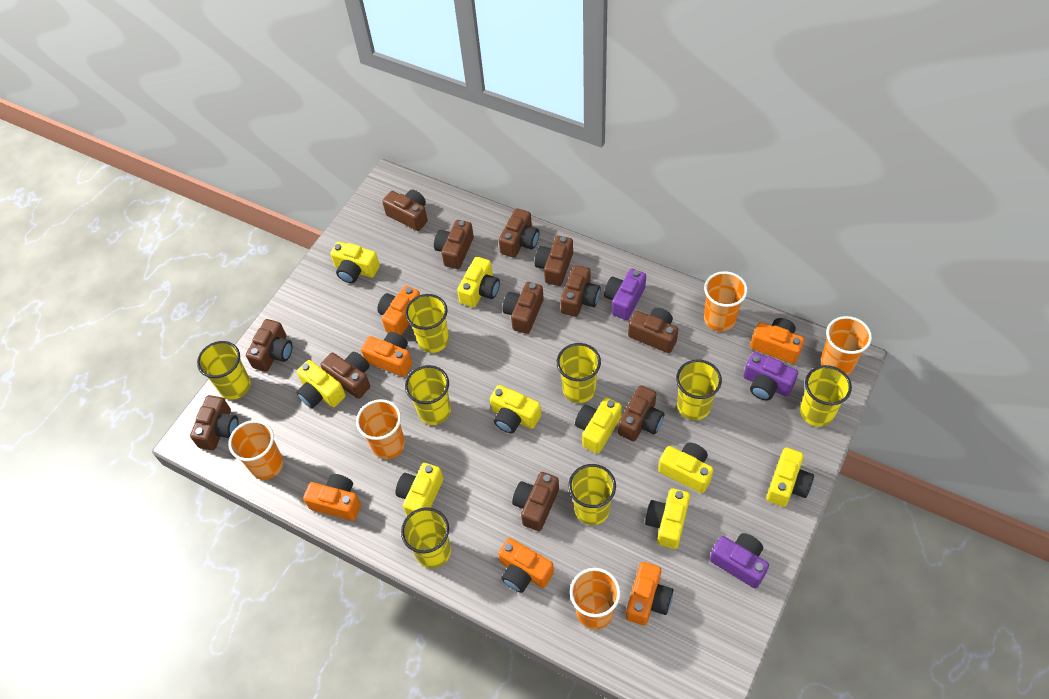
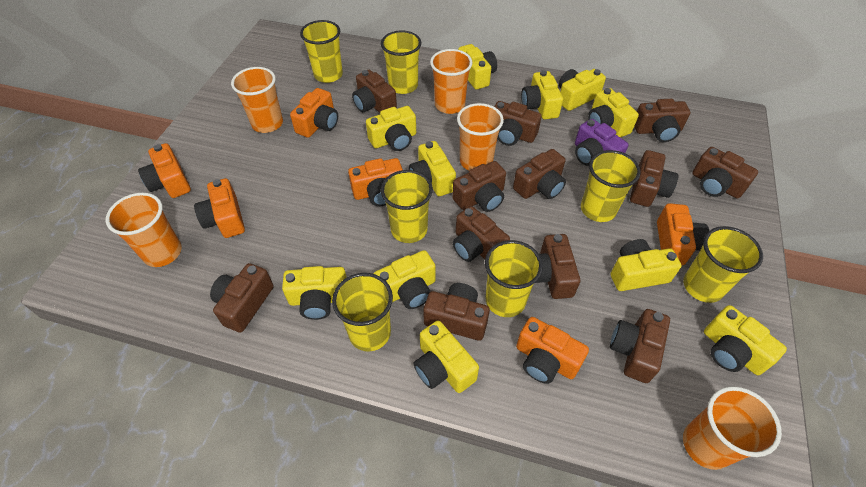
purple camera: [604,268,646,320] [710,533,769,588] [743,352,798,400] = 3 -> [575,119,628,166] = 1
yellow camera: [296,360,346,408] [330,242,380,283] [395,463,443,516] [457,257,500,307] [490,385,541,433] [575,397,622,454] [645,488,690,549] [658,442,714,493] [766,447,814,507] = 9 -> [282,266,347,320] [366,106,416,151] [374,250,436,309] [409,141,456,196] [414,321,479,393] [458,44,497,90] [521,70,563,119] [559,69,606,111] [588,88,639,138] [611,239,682,291] [704,305,787,375] = 11
yellow cup: [197,341,251,400] [401,507,451,568] [405,294,449,353] [405,365,451,425] [557,343,601,403] [568,464,616,525] [676,359,722,420] [800,365,852,427] = 8 -> [300,20,343,83] [332,273,393,352] [381,30,421,94] [381,170,433,243] [485,240,543,317] [581,150,640,222] [683,226,763,303] = 7

